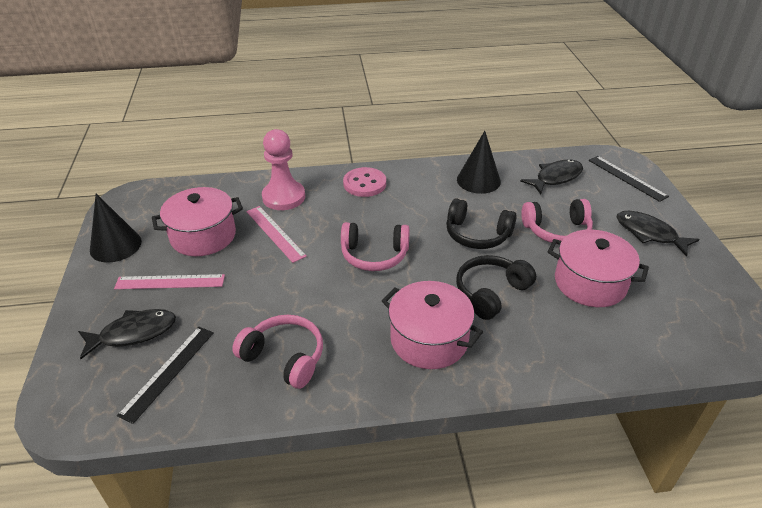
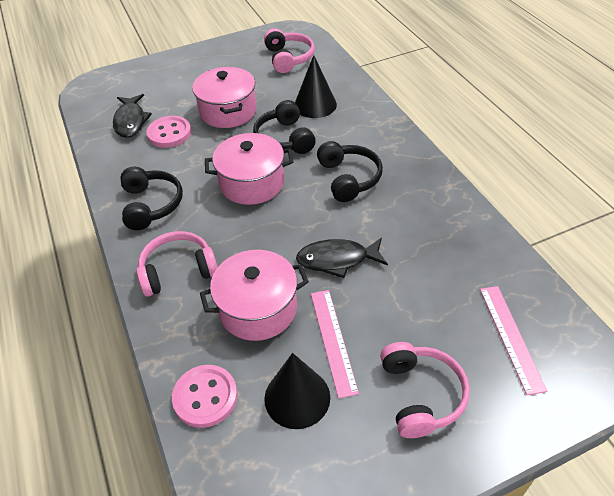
black fish: [78,309,176,359] [520,159,583,194] [616,211,700,257] = 3 -> [113,94,152,138] [296,238,388,278] = 2
black headphones: [446,198,517,249] [456,255,536,320] = 2 -> [121,167,183,230] [253,100,316,154] [317,141,383,202] = 3
black ruler: [117,327,214,424] [588,156,669,202] = 2 -> none = 0
pink button: [343,167,386,197] = 1 -> [146,116,191,148] [172,365,238,428] = 2
pink pawn: [262,129,305,210] = 1 -> none = 0

